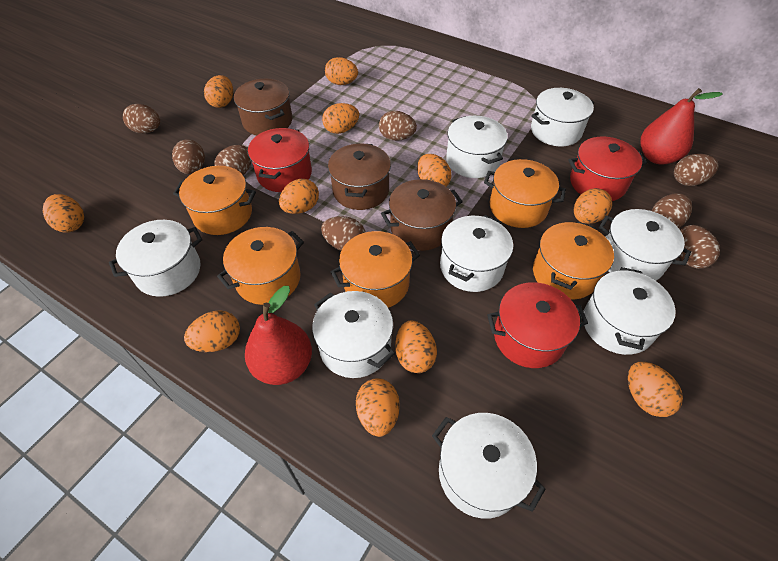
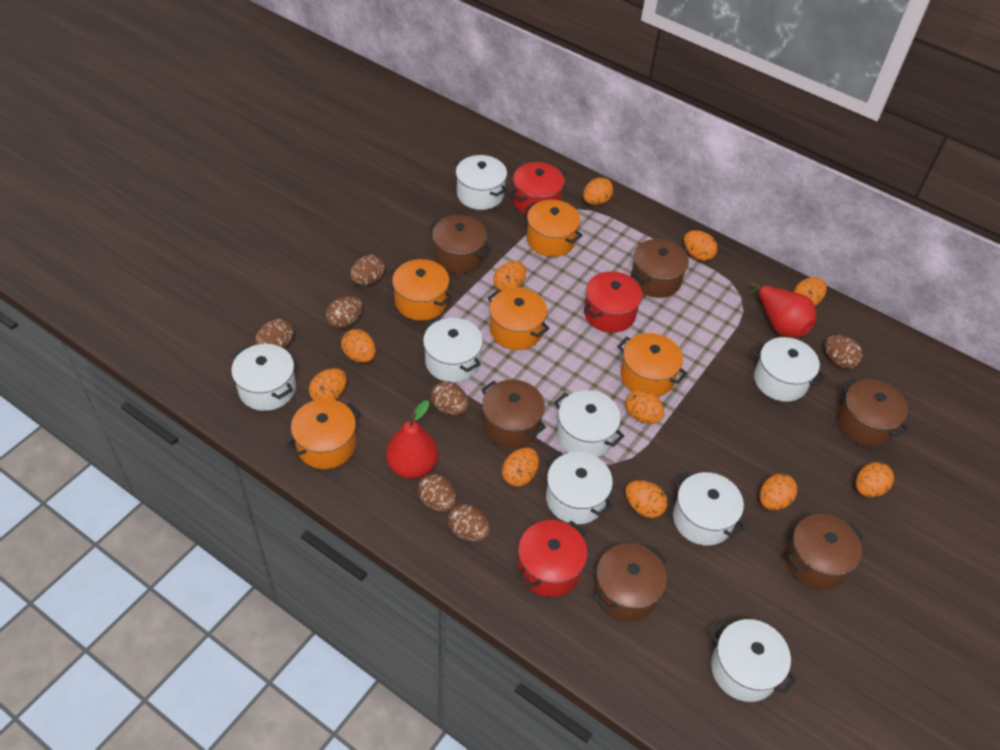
brown egg: [123,104,160,134] [172,139,205,174] [214,145,252,175] [321,216,366,251] [379,111,417,141] [652,193,692,228] [674,154,718,186] [680,225,720,269] = 8 -> [255,319,294,348] [326,296,363,329] [350,255,385,285] [418,473,457,512] [431,381,469,415] [448,504,490,542] [825,335,863,369] = 7
brown pot: [234,79,292,135] [328,143,391,210] [381,179,463,251] = 3 -> [428,215,491,273] [481,380,546,448] [594,544,667,622] [631,239,689,298] [786,514,863,589] [838,378,909,446] = 6

